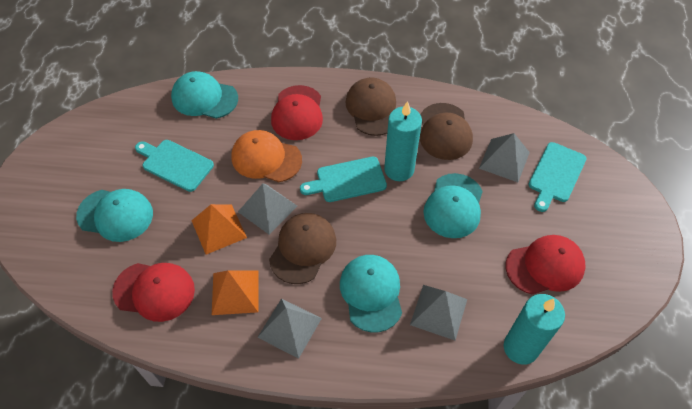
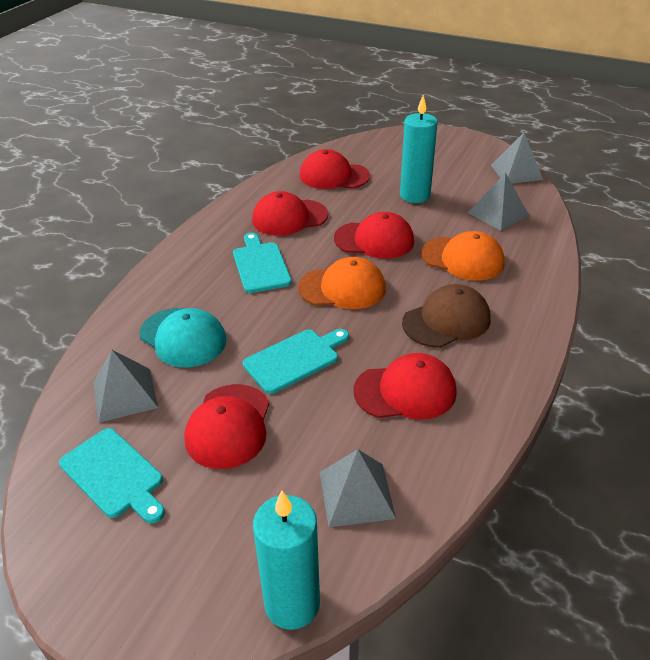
brown cap: [269,213,336,284] [345,77,396,136] [420,103,473,160] = 3 -> [402,284,491,348] = 1
orange cap: [231,130,302,182] = 1 -> [298,257,386,309] [421,231,505,281] = 2
orange pyramid: [191,204,247,255] [212,270,259,315] = 2 -> none = 0
red cap: [112,263,195,322] [271,85,323,140] [506,235,586,294] = 3 -> [184,384,269,469] [252,191,328,236] [299,149,370,189] [334,212,414,259] [354,353,457,419] = 5
turquoise cap: [76,189,153,242] [171,71,238,119] [340,255,402,333] [423,173,483,238] = 4 -> [139,308,226,367] = 1

